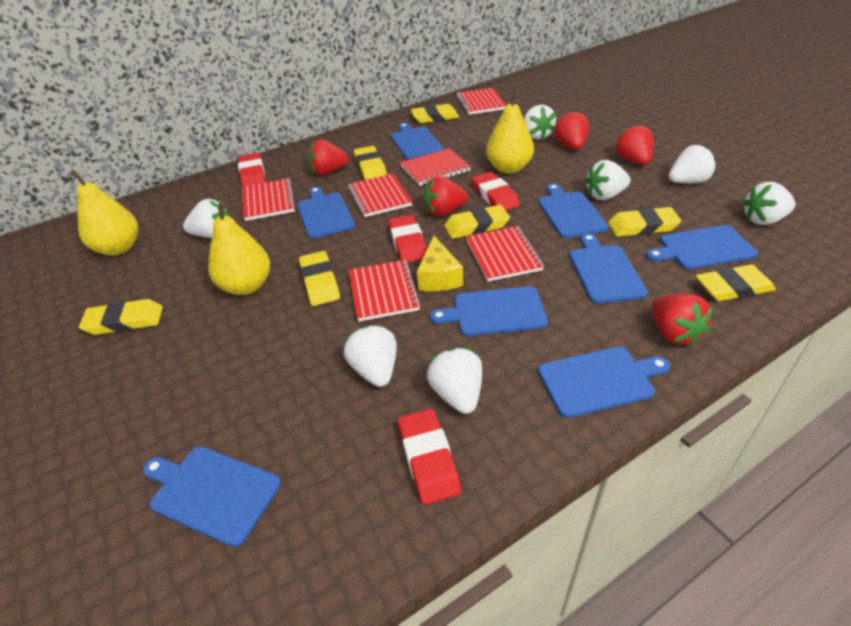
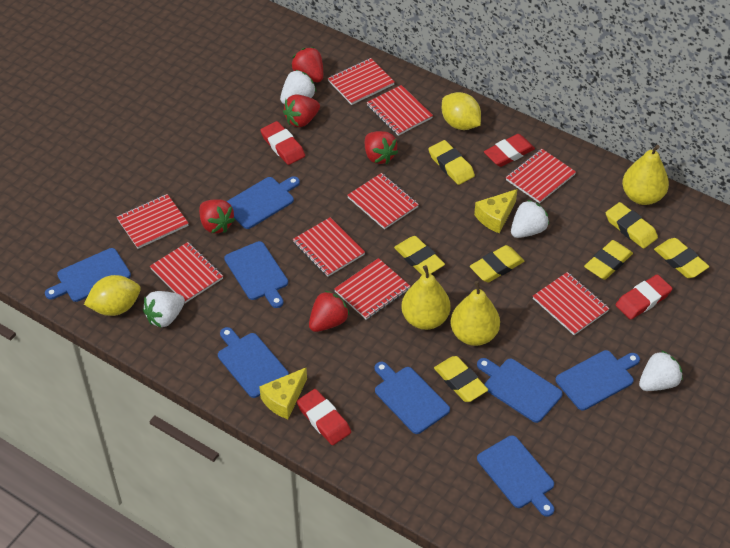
red notebook: [242,178,296,221] [348,173,412,217] [349,260,421,322] [400,148,471,186] [456,88,506,115] [466,226,544,282] = 6 -> [117,194,189,249] [150,242,223,303] [293,218,365,277] [328,58,395,105] [334,258,410,320] [347,173,419,229] [367,85,433,136] [506,149,576,203] [533,272,610,335] = 9
white strawberry: [183,199,229,238] [344,325,397,387] [427,348,482,414] [524,105,556,140] [585,160,631,200] [669,145,716,183] [742,182,795,225] = 7 -> [143,291,185,327] [280,70,316,104] [511,200,549,238] [639,350,683,391] = 4
yellow cheese: [417,236,463,291] = 1 -> [259,367,307,419] [474,189,518,234] = 2
yellow lemon: none = 0 -> [84,275,141,316] [442,92,481,130] = 2

